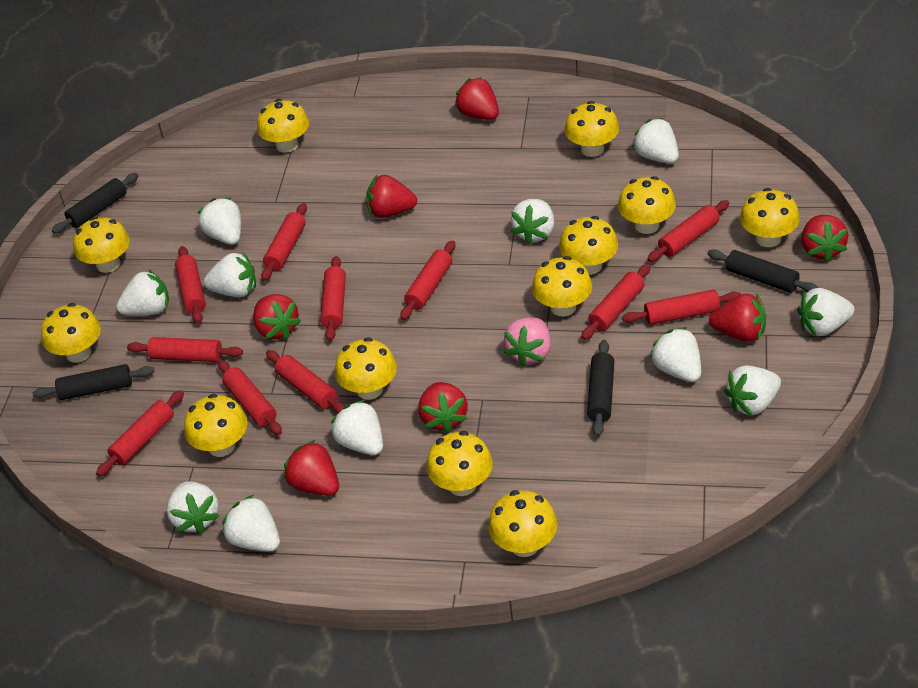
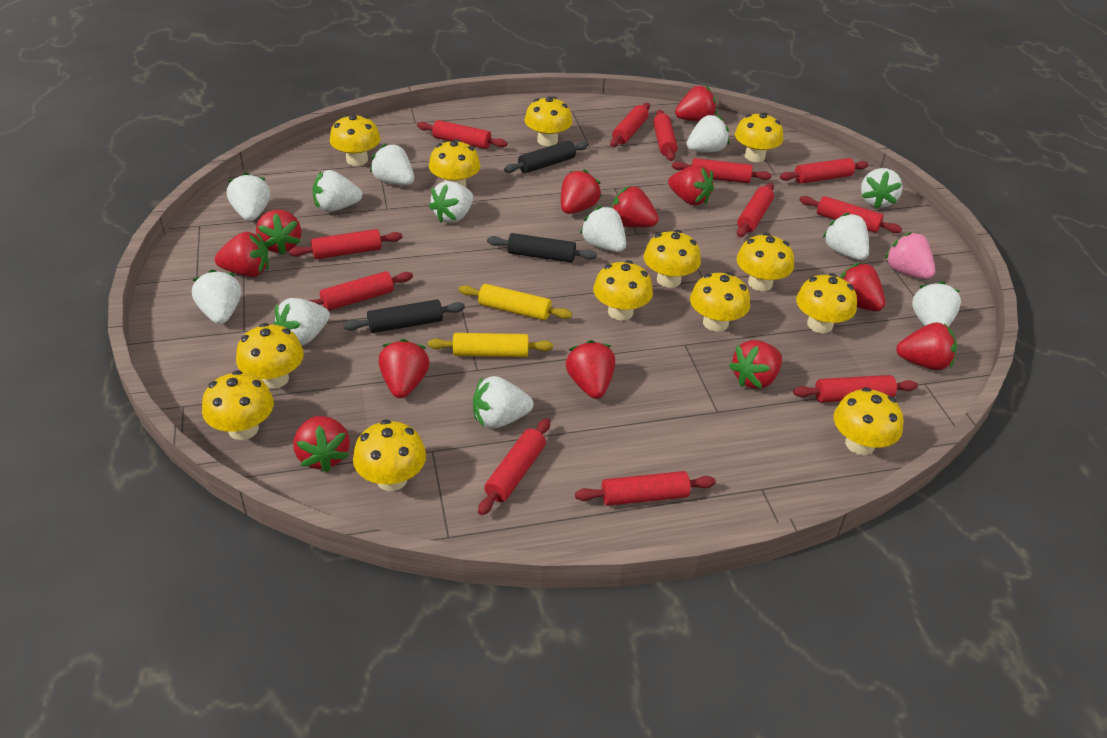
black rolling pin: [33,364,154,400] [52,173,138,234] [587,340,614,437] [707,250,818,293] = 4 -> [344,299,465,333] [487,233,597,263] [504,141,588,173] = 3
red rolling pin: [96,390,184,477] [127,337,243,362] [175,246,206,324] [218,360,282,435] [261,203,307,281] [266,350,345,413] [320,256,346,341] [400,240,455,320] [581,264,651,340] [622,289,741,325] [647,200,729,262] = 11 -> [289,229,402,259] [308,271,413,311] [417,120,507,149] [478,418,550,515] [575,471,716,506] [610,103,650,147] [653,110,678,161] [672,158,772,183] [737,183,774,237] [780,158,869,184] [793,375,918,403] [799,196,902,233] = 12
red strawberry: [253,294,301,339] [284,440,339,495] [366,175,417,218] [418,382,468,433] [455,77,499,120] [709,294,766,342] [802,215,848,262] = 7 -> [215,232,269,277] [256,210,301,255] [293,416,350,472] [379,339,430,398] [561,169,602,214] [566,340,615,399] [612,186,659,227] [668,165,714,205] [675,86,717,121] [729,340,782,389] [840,263,885,311] [896,322,957,370] = 12
white strawberry: [116,269,169,316] [167,481,220,534] [197,197,241,245] [204,252,256,297] [222,495,280,552] [331,400,383,455] [511,199,554,245] [632,118,679,163] [649,327,701,382] [724,365,781,416] [797,288,854,336] = 11 -> [192,269,241,324] [227,172,270,221] [273,298,330,346] [312,170,362,212] [370,144,414,185] [429,181,473,223] [473,376,533,428] [580,206,626,252] [687,115,729,152] [823,212,869,260] [861,168,903,209] [912,281,961,327] = 12
yellow mushroom: [41,303,101,363] [73,217,130,273] [184,394,248,457] [257,99,309,153] [335,338,397,400] [426,431,493,496] [488,490,558,557] [532,256,592,316] [559,216,618,275] [565,101,619,157] [618,176,676,234] [740,188,800,247] = 12 -> [202,371,274,440] [236,323,304,389] [330,115,380,166] [353,419,426,491] [429,139,481,187] [525,96,573,146] [593,260,653,321] [644,230,701,288] [690,272,750,332] [735,112,783,162] [737,233,794,291] [796,273,857,333] [834,387,904,455] = 13
yellow rolling pin: none = 0 -> [428,333,553,357] [459,284,572,320] = 2

